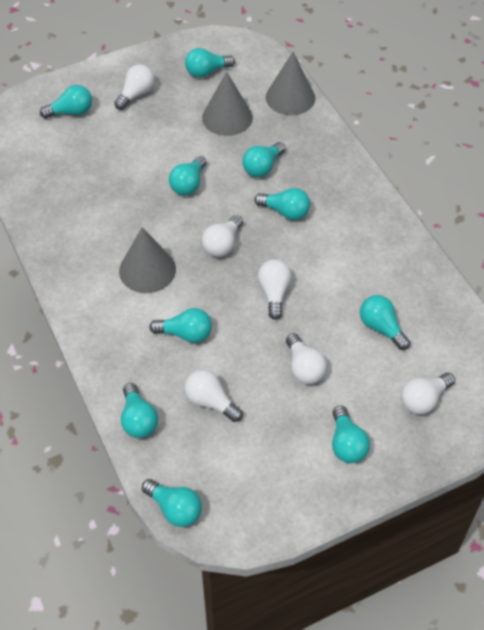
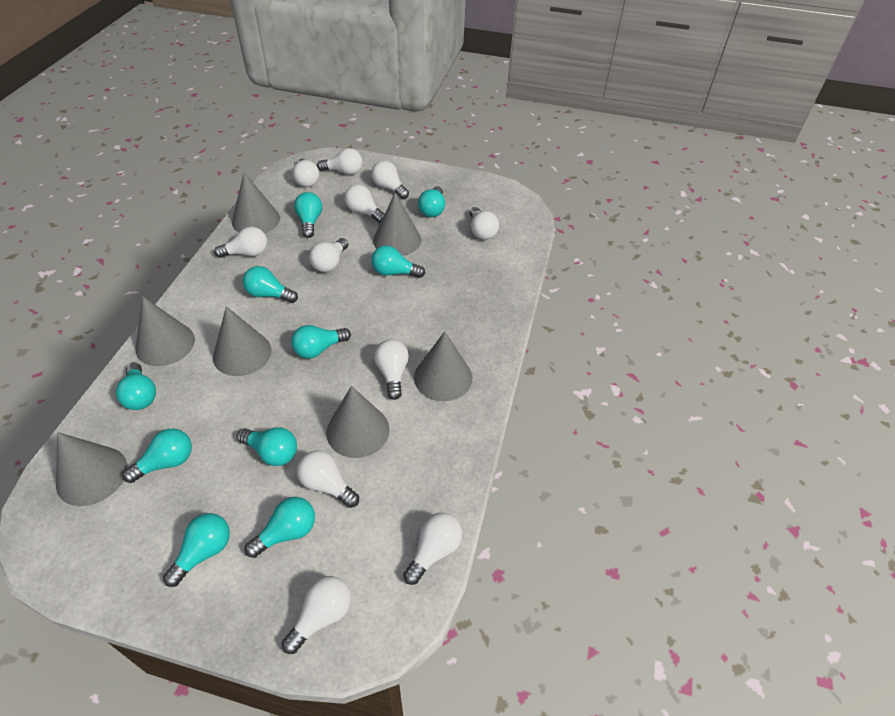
grey cone: [119,227,176,293] [202,72,253,136] [266,52,315,115] = 3 -> [56,432,127,506] [135,296,195,366] [213,306,272,376] [232,172,280,233] [326,386,390,458] [373,193,422,256] [414,331,472,401] = 7
white light bulb: [114,64,155,110] [185,370,243,422] [202,215,243,257] [258,259,292,320] [286,333,327,384] [401,372,455,415] = 6 -> [214,227,267,258] [282,576,351,654] [293,159,319,187] [297,450,359,508] [309,238,349,272] [317,148,363,175] [344,185,384,223] [371,161,409,199] [374,339,409,400] [403,513,462,585] [470,207,499,240] = 11

